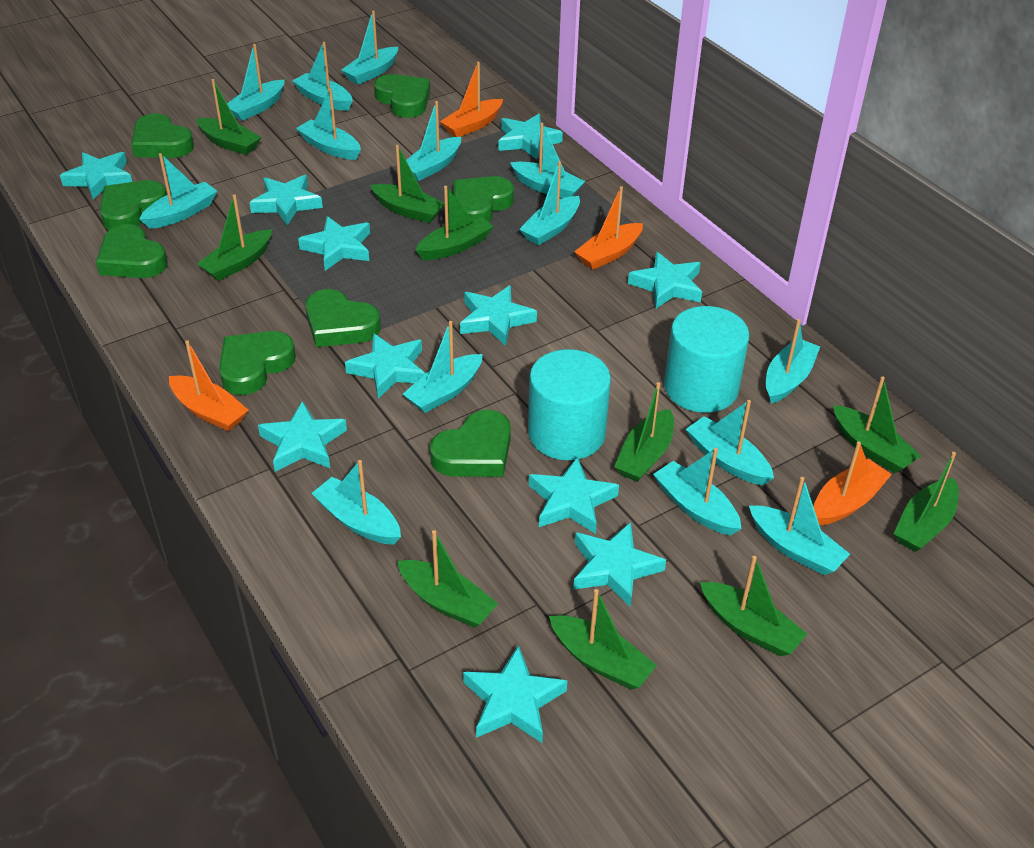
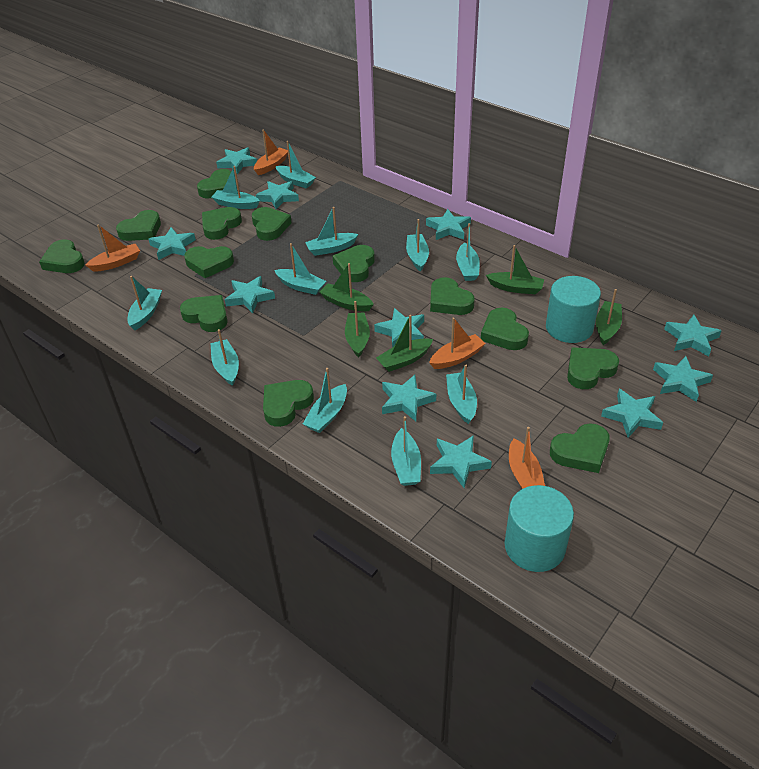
green boat: [196,79,261,155] [197,195,272,281] [370,145,445,223] [397,530,498,628] [416,186,494,260] [549,589,657,689] [614,382,674,482] [700,556,807,656] [833,376,921,473] [894,452,959,552] = 10 -> [320,263,374,312] [345,301,370,358] [376,315,433,372] [486,245,544,294] [596,289,622,345] = 5
green heart: [96,224,168,278] [100,180,167,230] [132,113,194,158] [219,331,296,395] [305,289,381,347] [374,74,430,118] [430,410,511,477] [453,176,514,222] = 8 -> [39,239,85,273] [116,210,161,241] [180,295,228,332] [184,246,234,278] [197,169,231,198] [202,207,242,240] [252,207,292,241] [263,380,314,427] [333,245,375,282] [430,277,475,315] [481,307,529,350] [550,423,610,473] [567,347,619,389] = 13
turquoise boat: [139,153,217,229] [227,44,285,121] [292,42,353,111] [296,89,361,160] [311,460,401,545] [341,10,398,85] [403,321,483,413] [406,101,461,181] [510,123,585,198] [519,161,580,245] [653,448,742,535] [686,400,774,485] [749,477,850,575] [766,319,820,404] = 14 -> [127,276,162,330] [211,166,260,209] [211,329,239,386] [275,243,326,295] [276,141,316,188] [303,368,347,433] [305,207,358,256] [391,416,421,486] [406,219,429,272] [446,364,477,424] [456,223,480,281] = 11

